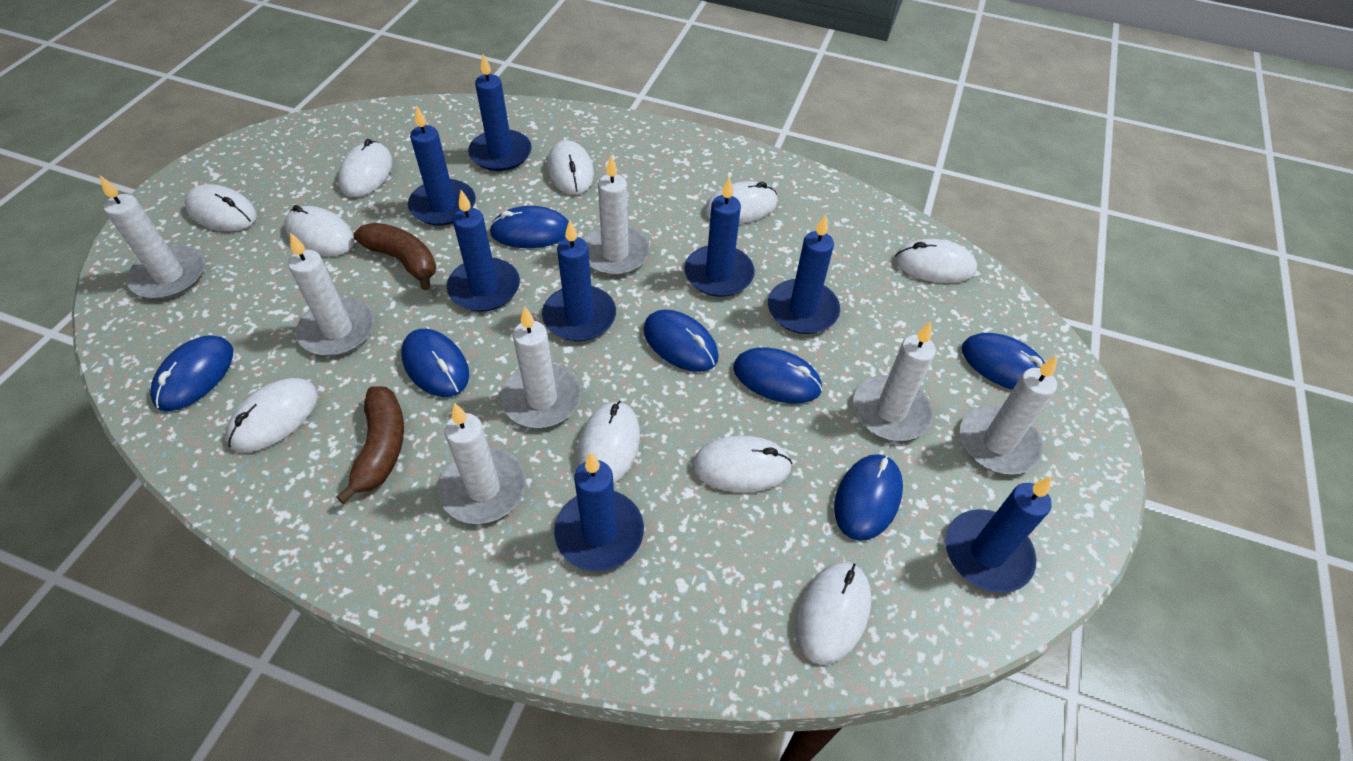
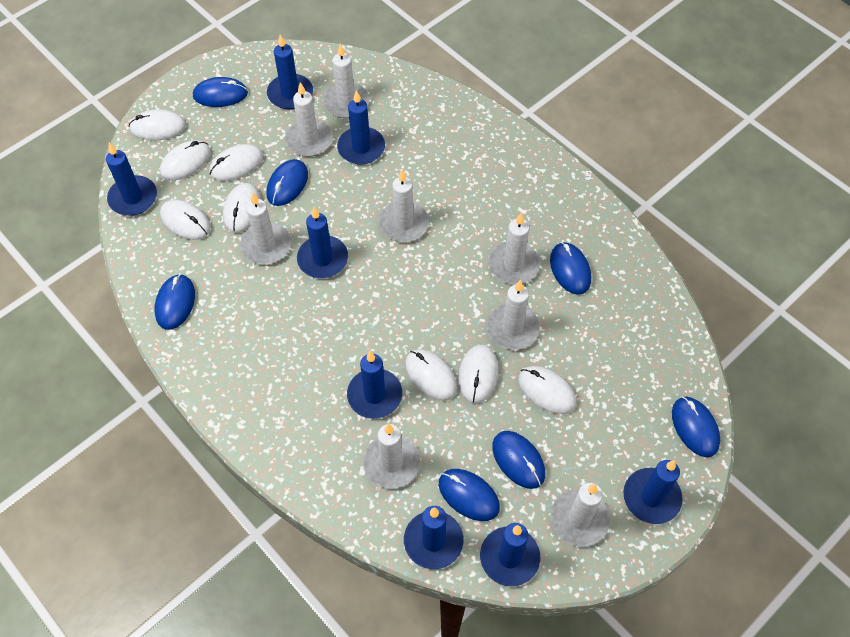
brown banana: [336,386,404,504] [353,223,436,290] = 2 -> none = 0
white candle: [100,175,205,299] [288,232,375,356] [438,403,526,524] [501,306,581,428] [584,155,650,275] [853,321,936,441] [960,356,1057,474] = 7 -> [240,192,291,265] [285,82,333,157] [323,43,369,118] [363,423,420,489] [379,170,429,242] [486,280,540,350] [488,213,540,284] [551,483,610,547] = 8
white mouse: [185,184,257,231] [226,378,318,453] [284,205,355,256] [338,139,393,197] [547,140,594,195] [577,401,640,484] [692,435,792,492] [704,181,778,224] [795,562,871,665] [894,239,977,283] = 10 -> [129,109,186,140] [160,140,211,180] [160,200,211,240] [209,144,263,181] [223,183,261,233] [405,349,457,401] [458,345,498,404] [518,366,576,414] = 8

